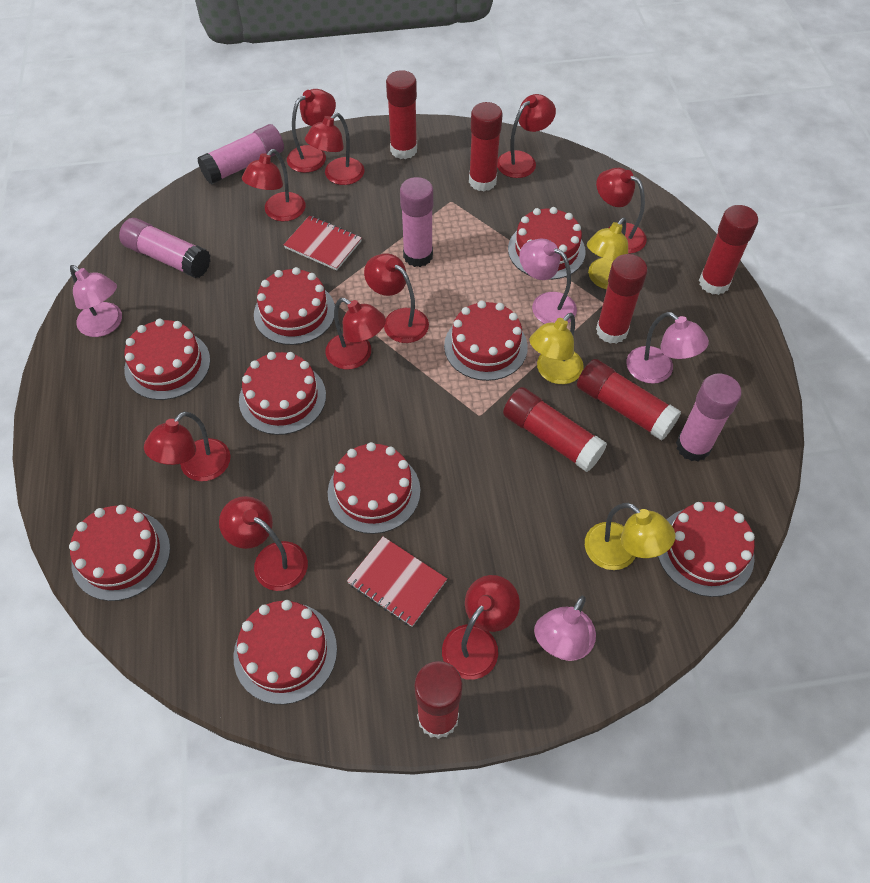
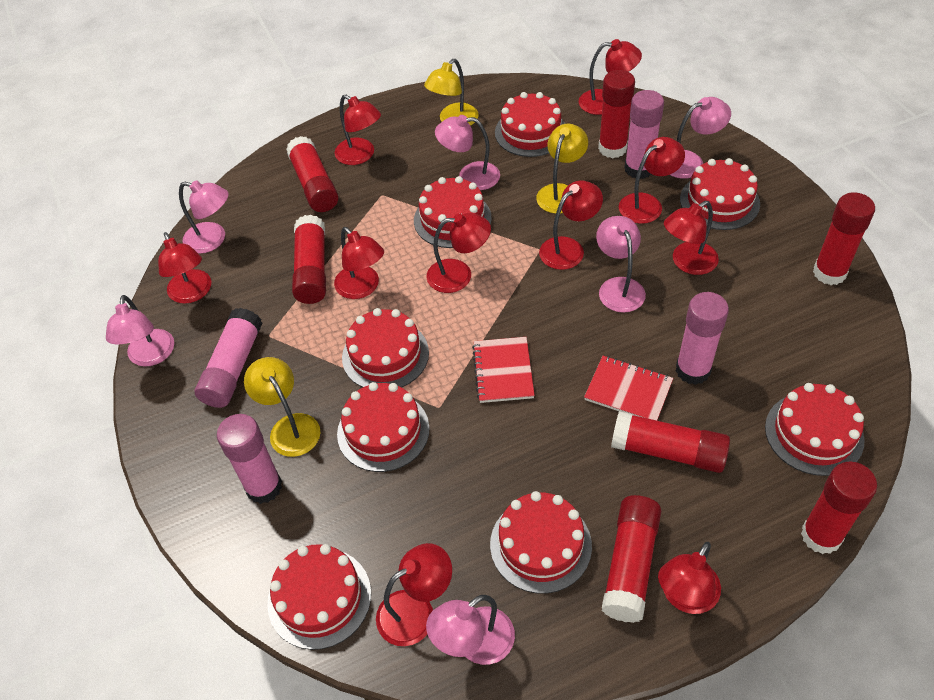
pink lamp: [70,265,122,337] [519,239,577,324] [534,596,596,661] [626,312,709,384] = 4 -> [106,295,174,367] [179,180,228,254] [426,595,515,665] [435,115,500,190] [596,216,646,313] [670,97,731,179] = 6
red cake: [69,505,170,601] [124,318,210,400] [233,600,337,705] [239,352,326,435] [254,267,335,345] [328,442,420,534] [444,301,528,381] [508,207,586,280] [658,502,755,597] = 9 -> [267,544,371,650] [337,382,429,472] [342,308,429,388] [414,176,492,248] [490,491,592,594] [495,92,565,157] [680,158,760,230] [765,383,865,476] = 8

